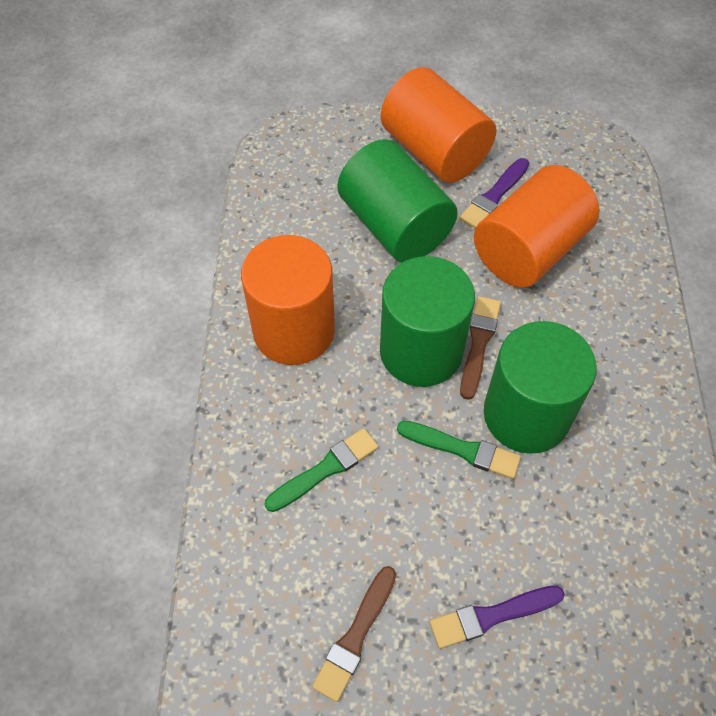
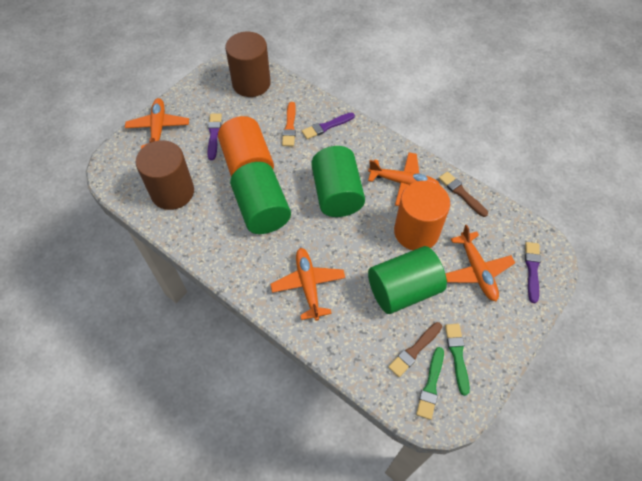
brown cylinder: none = 0 -> [136,140,194,210] [225,32,271,97] = 2
orange brush: none = 0 -> [282,102,296,147] = 1
orange cylinder: [241,235,335,365] [381,67,496,183] [474,165,600,288] = 3 -> [218,116,274,177] [394,181,450,250] = 2
orange plane: none = 0 -> [125,98,189,149] [270,248,345,321] [368,152,440,206] [445,225,515,301] = 4
purple brush: [430,586,565,649] [459,158,529,229] = 2 -> [208,114,222,160] [302,112,355,139] [525,242,541,303] = 3

